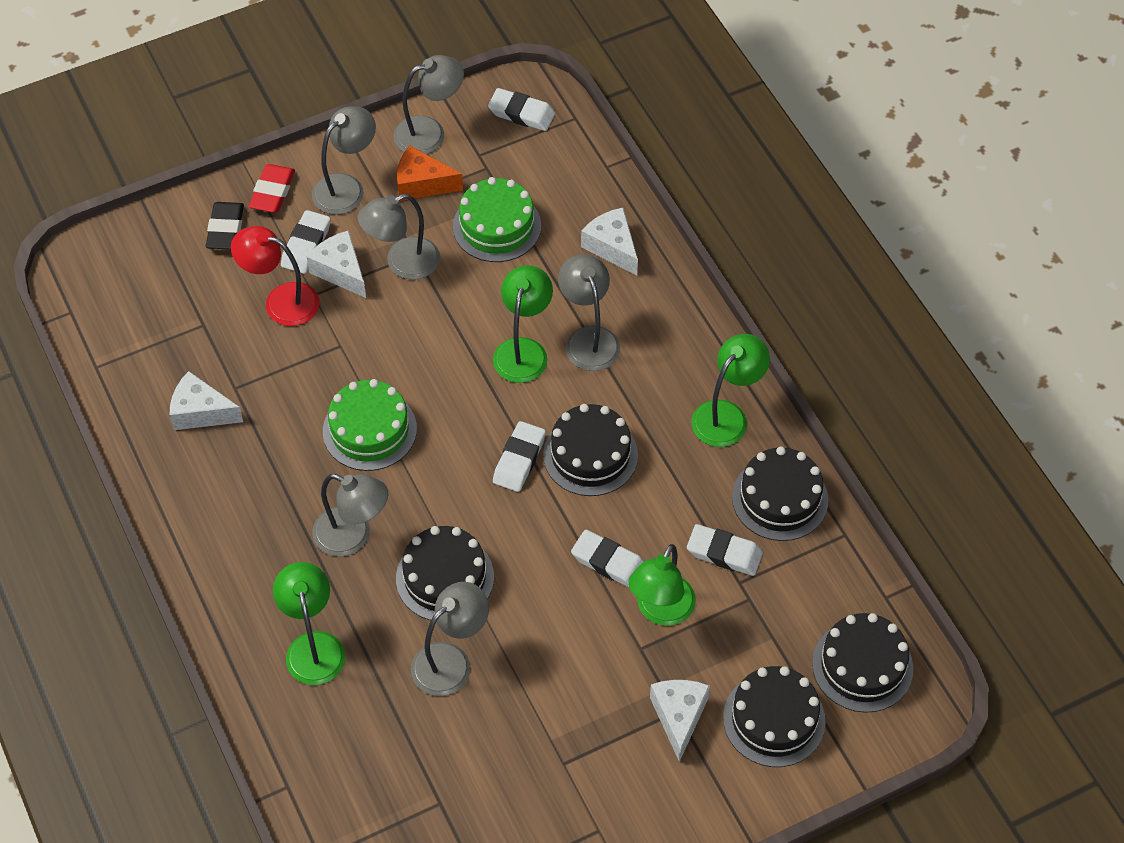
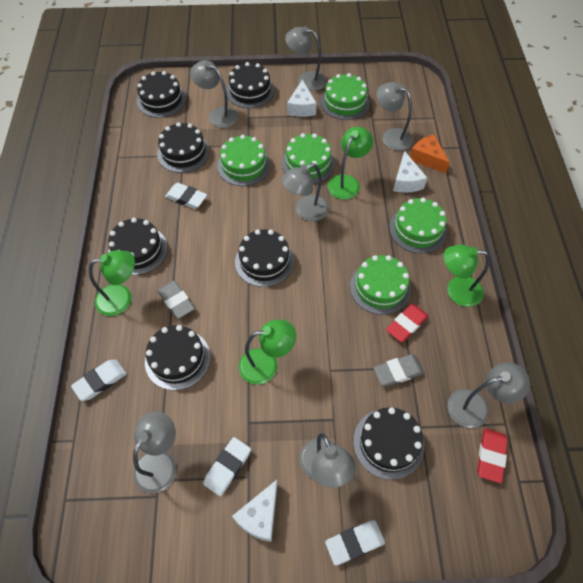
black cake: [396,526,494,620] [543,404,638,496] [723,666,826,767] [732,447,828,541] [812,613,913,713] = 5 -> [108,218,168,275] [137,71,186,118] [145,325,210,390] [157,122,210,173] [226,62,274,108] [235,229,294,287] [353,407,424,480] = 7
black eraser: [206,202,244,250] = 1 -> none = 0
green cake: [323,379,417,471] [453,177,541,262] = 2 -> [217,135,271,186] [282,133,335,184] [320,73,370,120] [350,255,411,315] [389,197,447,253] = 5
grey eraser: none = 0 -> [157,281,195,319] [374,354,425,386] = 2
grey lamp: [312,106,376,215] [312,474,388,556] [358,194,440,280] [393,55,464,154] [411,582,489,696] [558,254,620,371] = 6 -> [133,411,177,494] [190,60,238,128] [281,163,329,221] [285,26,327,91] [300,433,356,488] [376,82,413,151] [448,363,530,428] = 7
red eraser: [249,164,295,213] = 1 -> [386,304,428,342] [477,428,508,483] = 2
red lamp: [231,226,319,326] = 1 -> none = 0
white cheese: [170,371,243,430] [307,230,366,298] [581,208,638,275] [650,680,710,762] = 4 -> [232,480,278,542] [287,79,317,117] [393,151,427,193] = 3
white eraser: [281,210,330,274] [488,88,555,131] [493,421,546,492] [571,530,644,587] [687,524,763,576] = 5 -> [71,360,127,401] [165,183,207,209] [203,437,251,496] [325,520,385,566] = 4

